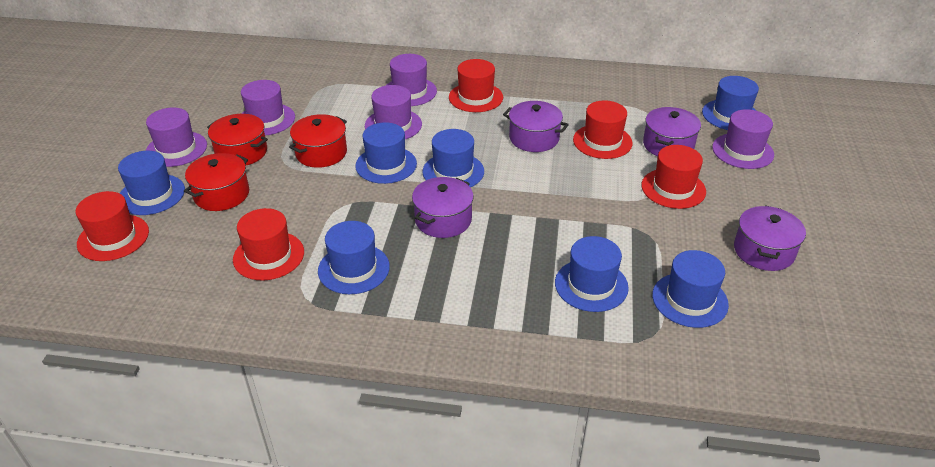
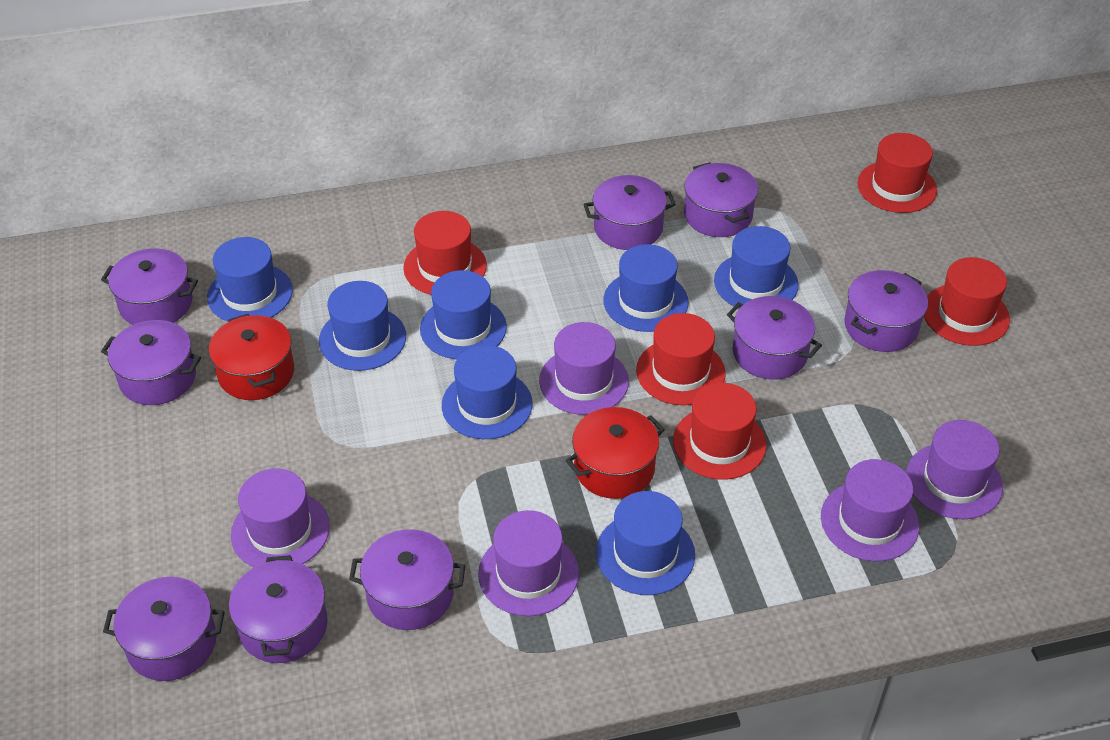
purple pot: [412,177,474,238] [503,101,569,152] [643,107,701,156] [734,205,806,271] = 4 -> [101,248,198,325] [101,320,201,405] [103,577,225,681] [229,555,328,663] [349,529,465,630] [583,175,676,250] [684,162,758,237] [727,296,822,380] [844,270,928,352] = 9
red pot: [184,153,249,211] [207,114,268,165] [289,114,347,168] = 3 -> [209,314,294,400] [565,407,665,499] = 2

